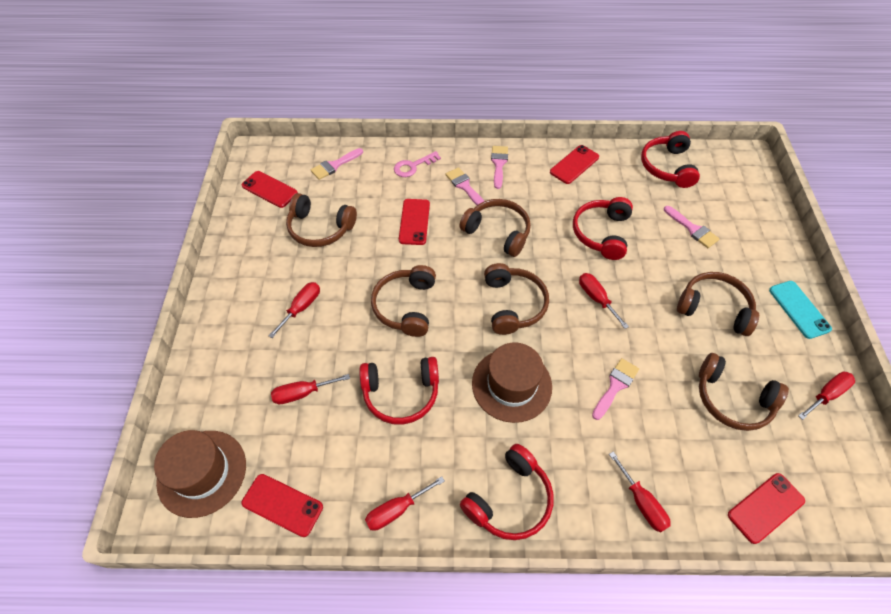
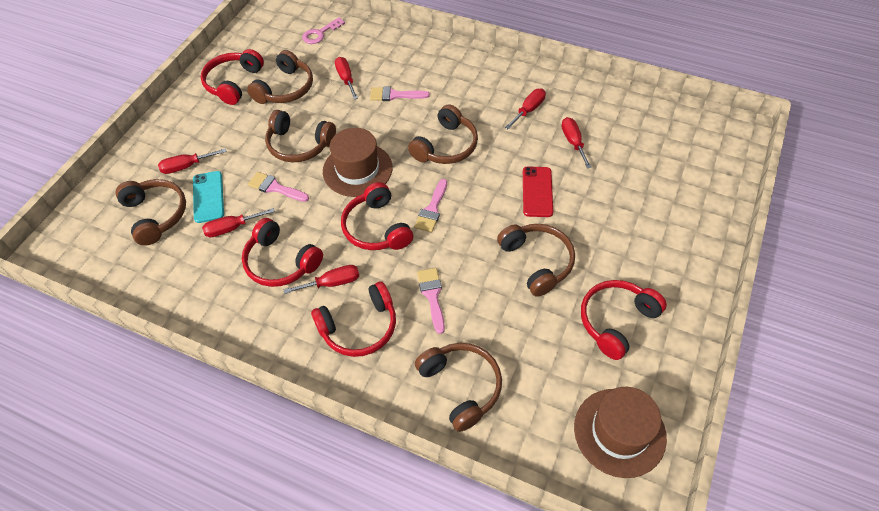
pink brush: [311,148,363,180] [445,167,484,205] [491,146,508,189] [592,358,639,420] [664,206,720,248] = 5 -> [248,172,309,202] [370,87,430,101] [414,179,447,232] [417,268,445,334] = 4
red headphones: [359,357,439,425] [460,444,554,540] [573,197,633,260] [641,131,700,188] = 4 -> [201,49,264,105] [242,218,323,287] [311,282,396,357] [341,182,413,250] [581,280,667,360] = 5
red phone: [242,171,298,208] [242,474,323,537] [399,199,430,245] [550,145,599,184] [728,473,805,544] = 5 -> [523,167,553,217] = 1

